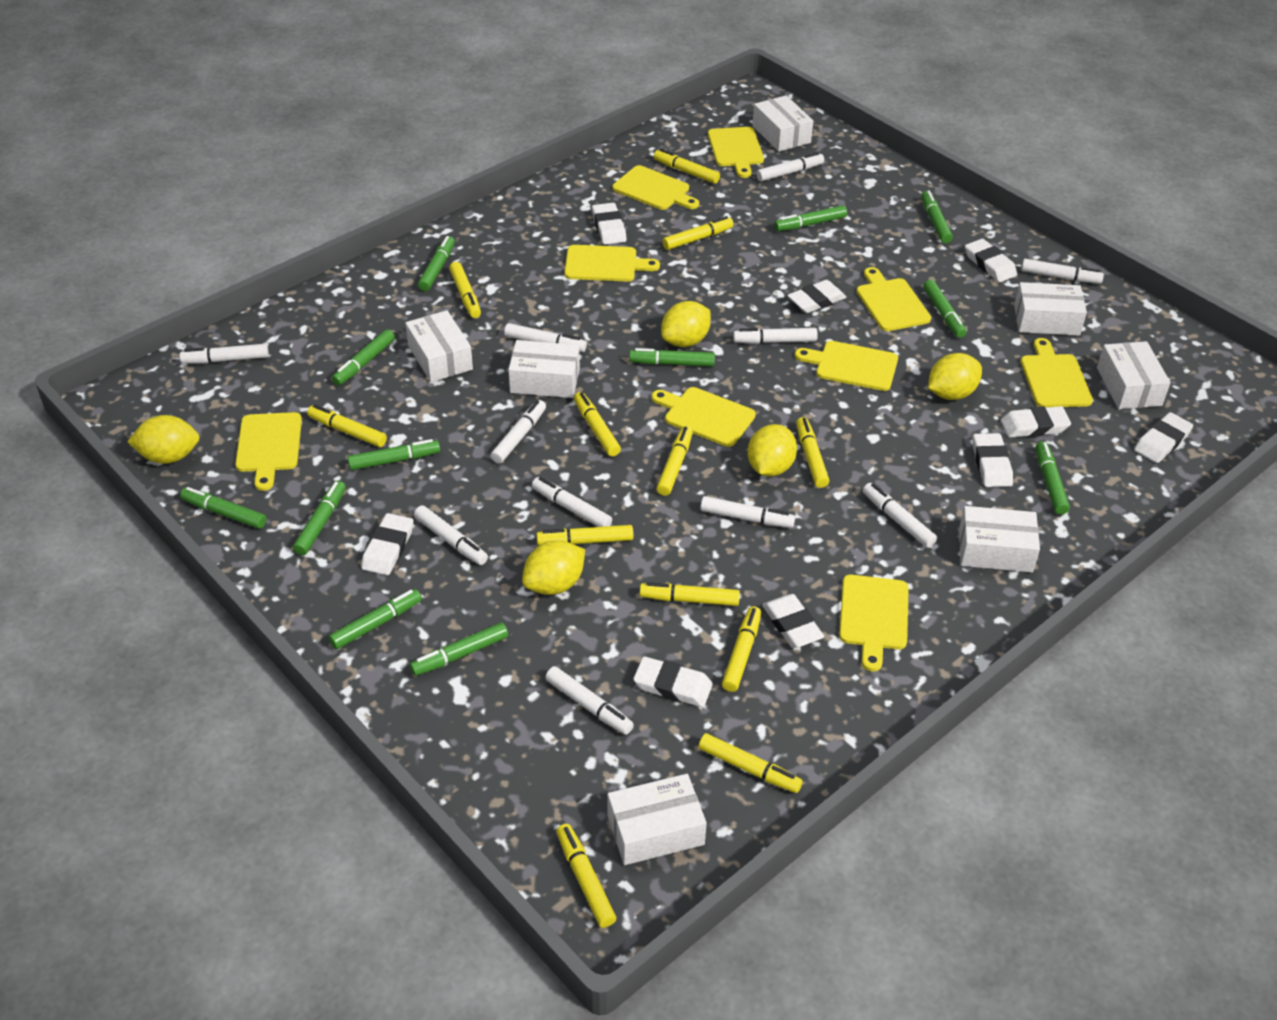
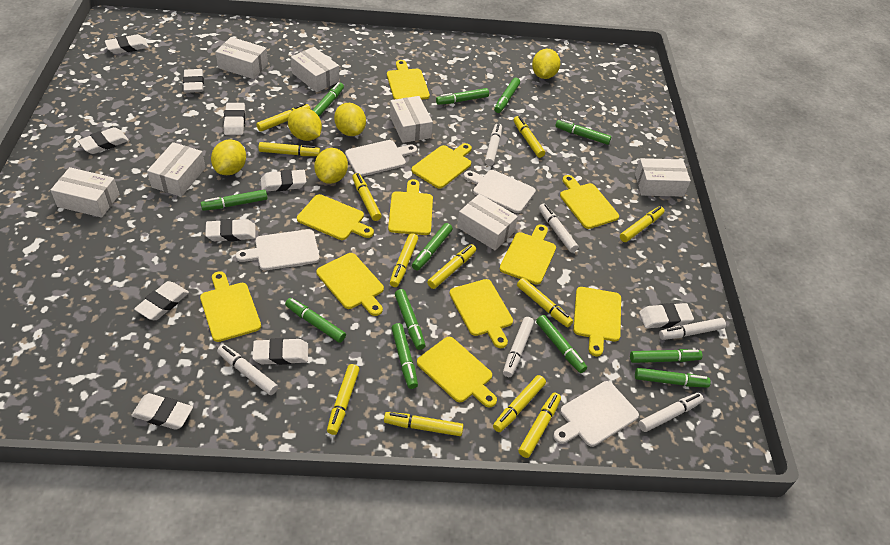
white cutting board: none = 0 -> [236,229,320,270] [345,140,417,177] [464,170,536,213] [553,381,639,447] = 4
white eraser: [361,513,413,575] [592,203,627,245] [633,656,713,707] [762,594,824,648] [787,280,846,313] [965,239,1017,282] [973,433,1013,487] [1001,406,1071,438] [1134,412,1193,463] = 9 -> [78,127,129,154] [105,34,149,54] [131,393,193,430] [134,281,189,320] [183,69,204,93] [205,219,256,241] [223,103,245,135] [252,338,308,365] [261,170,307,192] [639,303,694,328] = 10
white marker: [180,344,269,364] [414,505,488,565] [490,400,546,463] [504,323,587,352] [532,477,612,527] [545,666,634,735] [700,496,795,528] [733,328,818,344] [756,152,824,181] [863,483,937,548] [1021,259,1104,284] = 11 -> [217,345,278,395] [485,123,502,166] [503,317,534,377] [539,203,578,252] [639,393,704,432] [659,318,726,340] = 6
yellow cutting board: [235,412,302,491] [564,245,660,282] [612,165,699,210] [651,387,756,447] [708,127,764,178] [795,341,898,391] [839,575,909,671] [857,267,931,331] [1021,338,1093,408] = 9 -> [200,271,261,342] [297,194,374,240] [316,253,384,316] [387,60,430,100] [388,179,433,235] [411,143,472,189] [417,337,497,408] [450,279,513,348] [500,224,556,285] [560,175,619,229] [573,287,621,356] = 11

